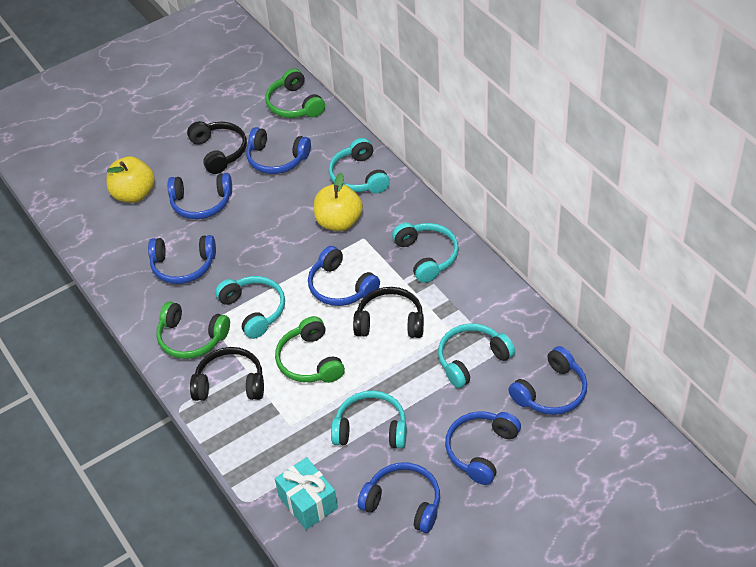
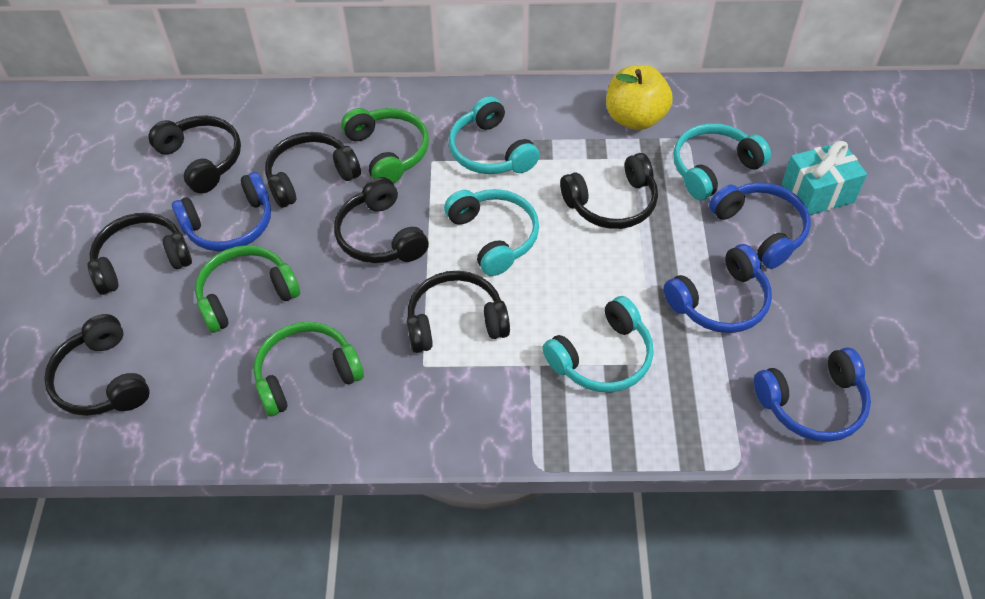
black headphones: [187,121,247,174] [190,347,264,401] [353,287,424,338] = 3 -> [44,314,150,416] [88,213,192,295] [148,116,241,194] [265,132,361,208] [334,177,429,263] [407,271,510,353] [560,153,658,229] = 7
blue headphones: [148,235,216,284] [168,173,232,219] [246,127,311,174] [308,246,380,306] [358,463,440,533] [445,411,521,485] [508,346,587,415] = 7 -> [172,172,271,252] [664,244,772,333] [709,182,811,269] [754,347,871,442] = 4
turquoise headphones: [215,276,285,339] [328,138,390,193] [331,391,407,449] [392,222,459,283] [438,323,515,388] = 5 -> [444,189,539,276] [449,96,540,174] [542,296,654,392] [673,123,771,200] = 4
yellow apple: [106,156,155,203] [314,173,363,231] = 2 -> [606,65,673,130] = 1

